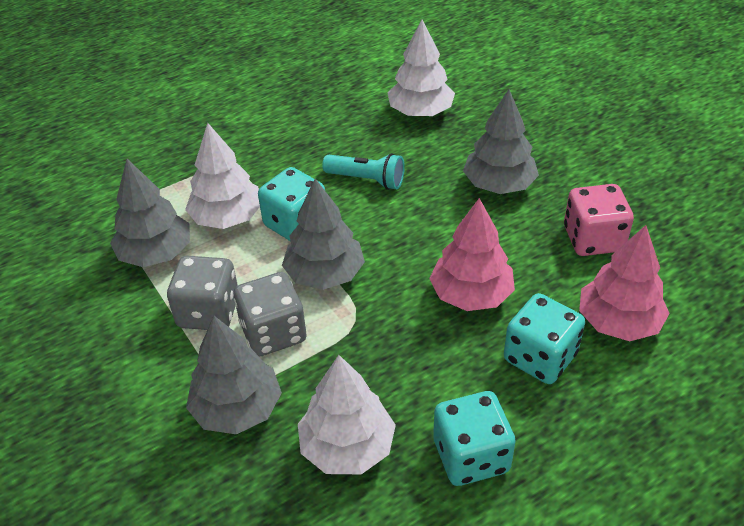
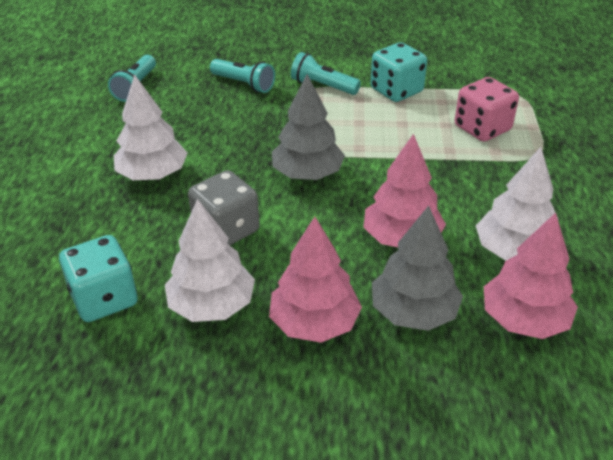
grey dice: [167,256,238,330] [234,272,307,357] = 2 -> [188,170,260,246] = 1
grey tree: [110,159,190,267] [186,316,282,434] [282,179,365,290] [463,90,539,194] = 4 -> [272,74,345,180] [372,206,463,331] = 2
pink tree: [429,198,515,311] [579,225,670,341] = 2 -> [269,217,362,343] [363,134,446,247] [484,213,578,339] = 3
turquoise dice: [258,167,325,241] [433,391,516,486] [504,293,585,384] = 3 -> [59,235,138,322] [371,42,427,102] = 2
turquoise flashlight: [322,153,405,190] = 1 -> [108,55,156,102] [210,59,275,93] [291,52,361,95] = 3

